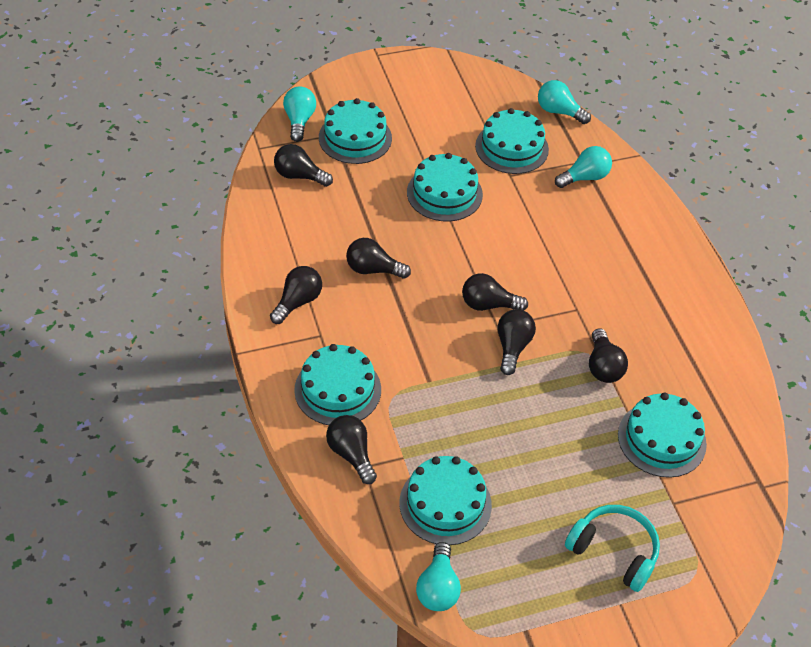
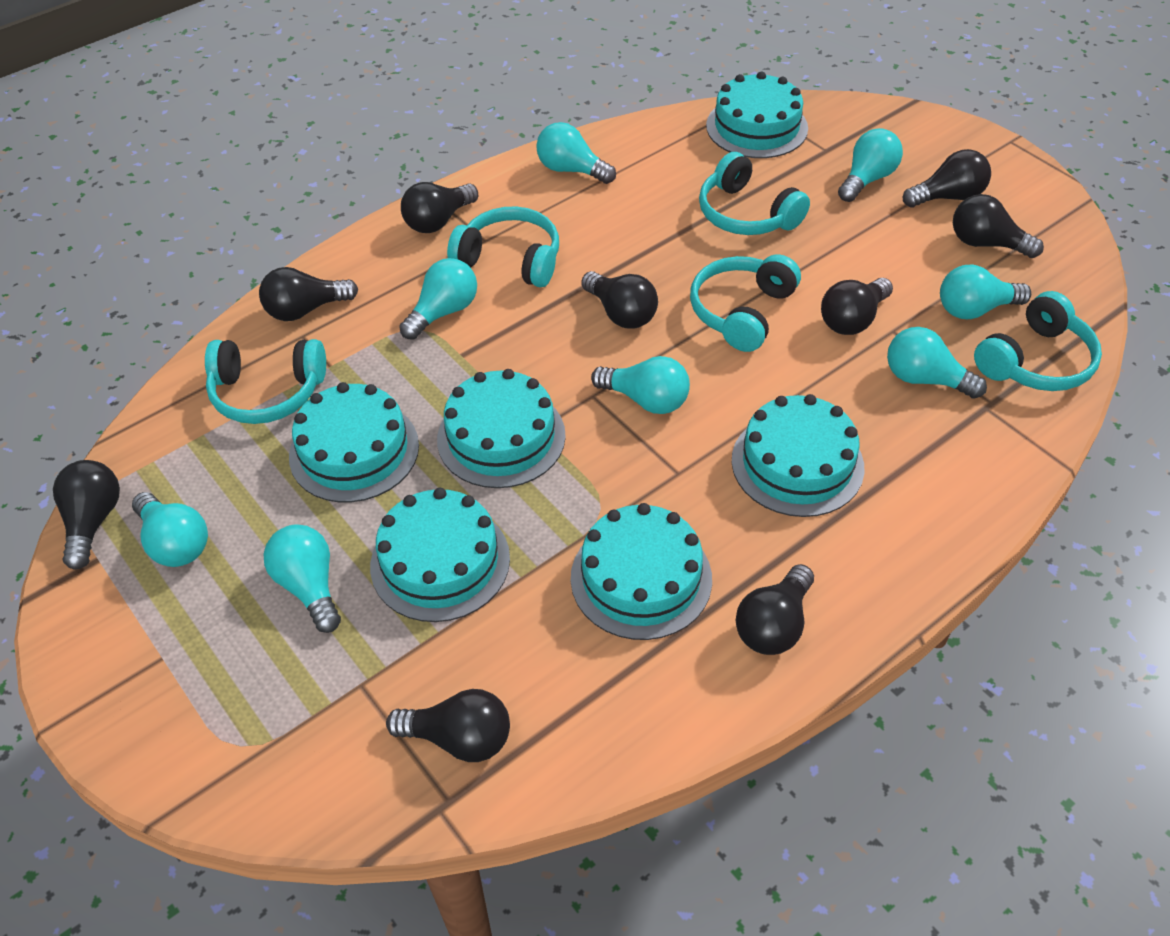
black light bulb: [270,266,322,324] [274,144,333,187] [326,415,377,484] [346,238,411,279] [462,273,528,311] [497,309,536,375] [589,328,628,383] = 7 -> [53,460,120,570] [259,267,358,321] [386,689,510,762] [401,182,478,233] [581,271,658,329] [736,564,814,655] [821,278,893,335] [903,149,991,207] [953,194,1044,258] = 9
turquoise headphones: [565,505,660,592] = 1 -> [205,339,326,424] [447,207,559,287] [690,254,801,352] [699,152,810,235] [974,291,1102,391] = 5
turquoise light bulb: [283,86,316,142] [416,542,461,611] [538,80,591,124] [555,146,612,188] = 4 -> [132,492,208,567] [263,524,341,633] [399,258,477,340] [536,122,616,184] [591,356,690,414] [838,128,903,202] [887,327,987,399] [940,265,1031,319] = 8

